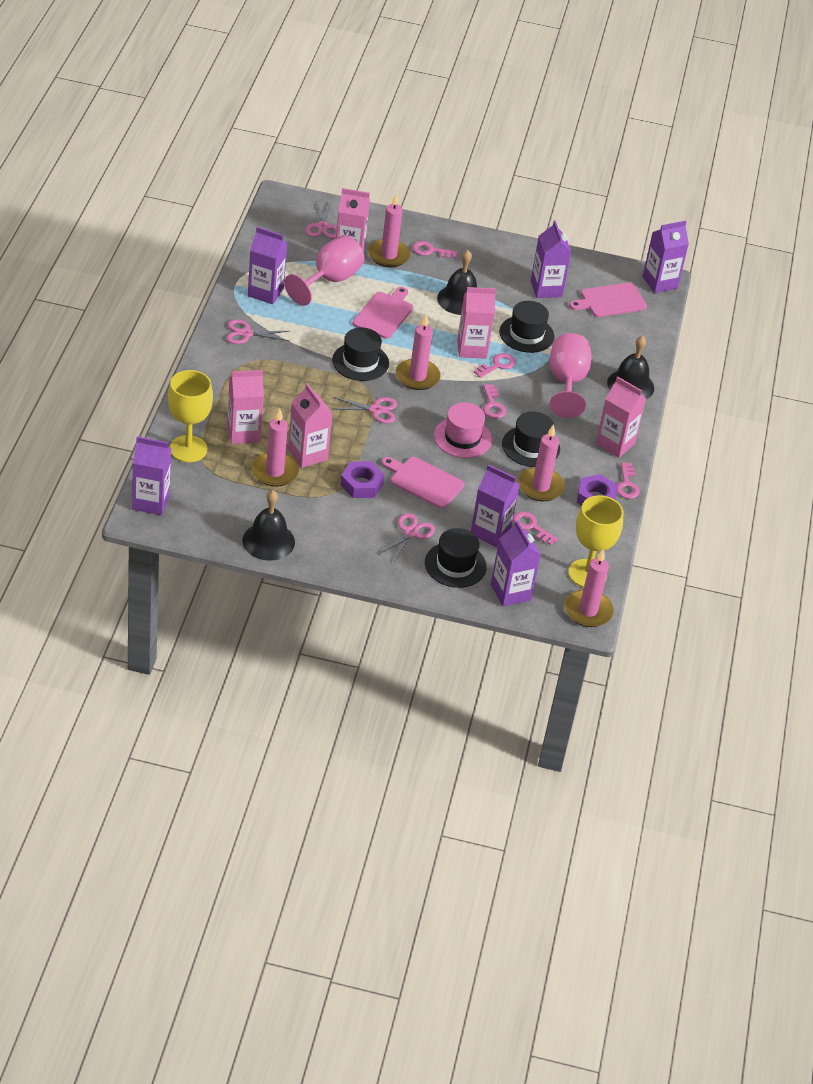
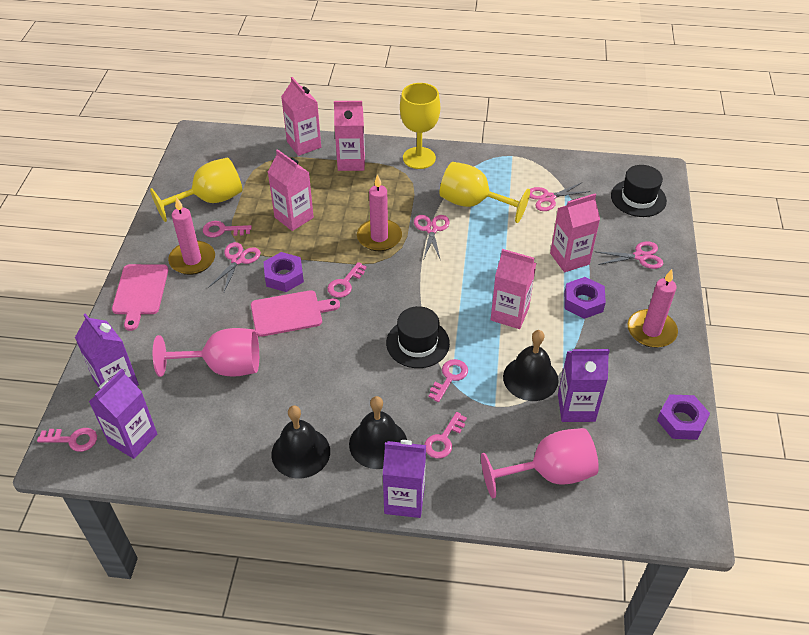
black hat: [332,327,389,381] [425,528,487,588] [499,301,555,353] [502,412,560,467] = 4 -> [386,306,450,368] [611,165,667,217] = 2
pink candle: [251,409,299,487] [368,194,410,267] [396,314,441,390] [518,424,565,501] [564,549,614,627] = 5 -> [168,197,215,275] [357,174,402,251] [627,269,678,348] = 3
pink cutting board: [353,287,413,339] [381,457,465,509] [569,283,647,317] = 3 -> [112,264,168,331] [251,290,340,337] = 2
pink hat: [434,403,492,458] = 1 -> none = 0
purple carton: [132,436,171,515] [248,227,287,304] [471,464,520,547] [491,520,541,606] [531,221,572,298] [642,221,689,293] = 6 -> [75,313,139,389] [89,369,157,459] [383,440,426,518] [558,349,610,422] = 4
purple nut: [340,461,385,498] [577,474,617,506] = 2 -> [264,252,304,292] [564,277,606,319] [657,394,710,440] = 3
yellow goblet: [168,370,213,462] [568,495,623,587] = 2 -> [150,157,242,222] [400,83,440,169] [440,162,530,223] = 3

